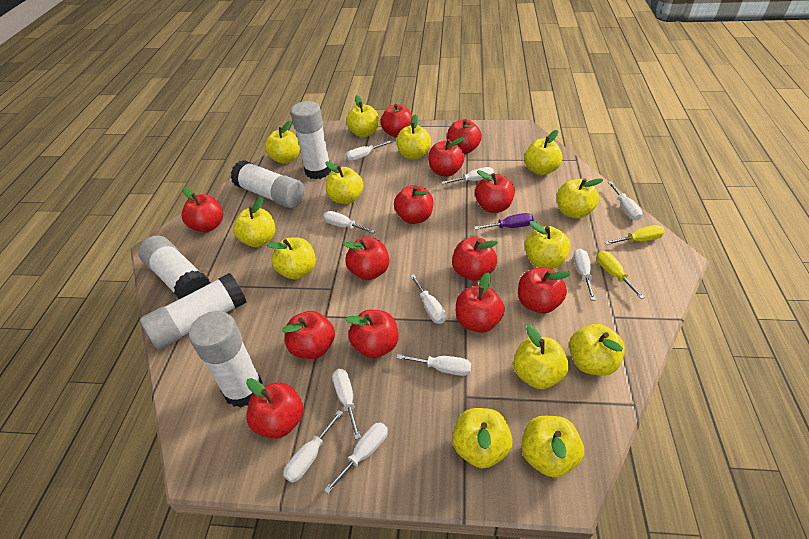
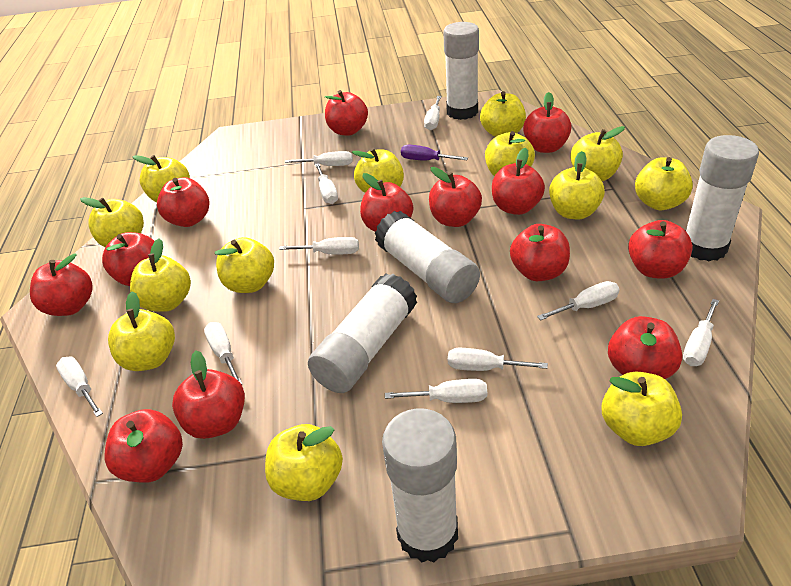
yellow screwdriver: [597,251,645,299] [605,225,665,245] = 2 -> none = 0

